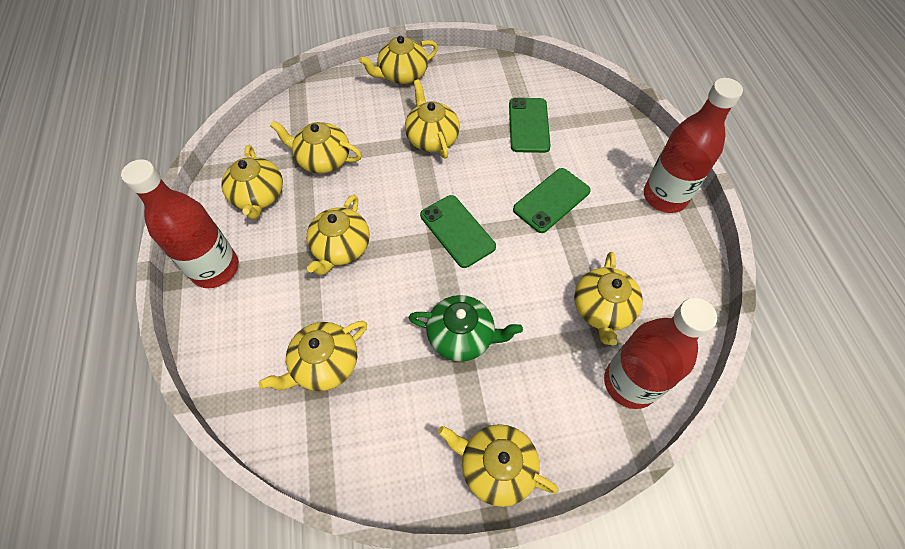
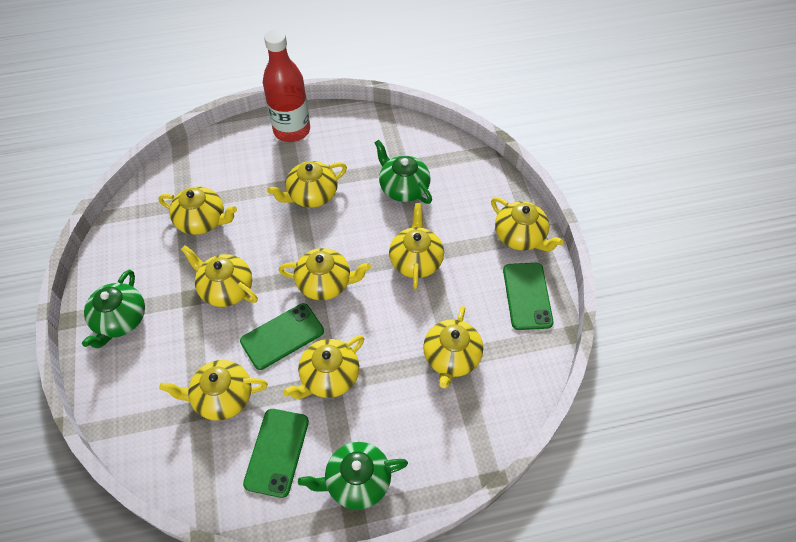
green teapot: [409,295,523,362] = 1 -> [82,270,145,348] [298,442,408,510] [374,140,432,204] = 3
red bottle: [121,160,239,288] [604,298,717,409] [644,78,743,213] = 3 -> [263,30,310,142] = 1
yellow teapot: [221,145,283,220] [258,321,367,391] [270,121,362,174] [306,195,370,275] [359,36,438,84] [405,79,460,159] [438,424,558,507] [574,252,643,346] = 8 -> [158,187,237,235] [159,360,268,420] [181,245,258,307] [267,161,347,208] [278,248,371,300] [283,335,364,399] [389,203,444,289] [423,306,483,388] [491,197,563,251] = 9

